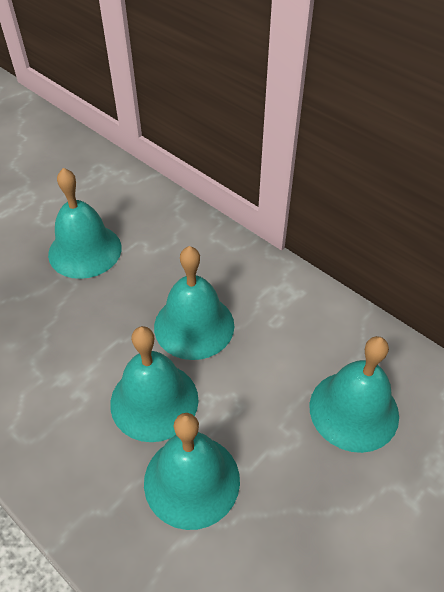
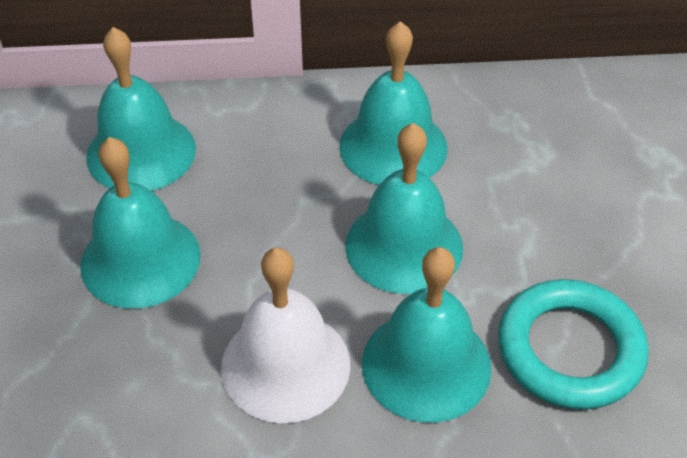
turquoise ring: none = 0 -> [498,279,648,410] = 1
white bell: none = 0 -> [221,248,350,423] = 1

